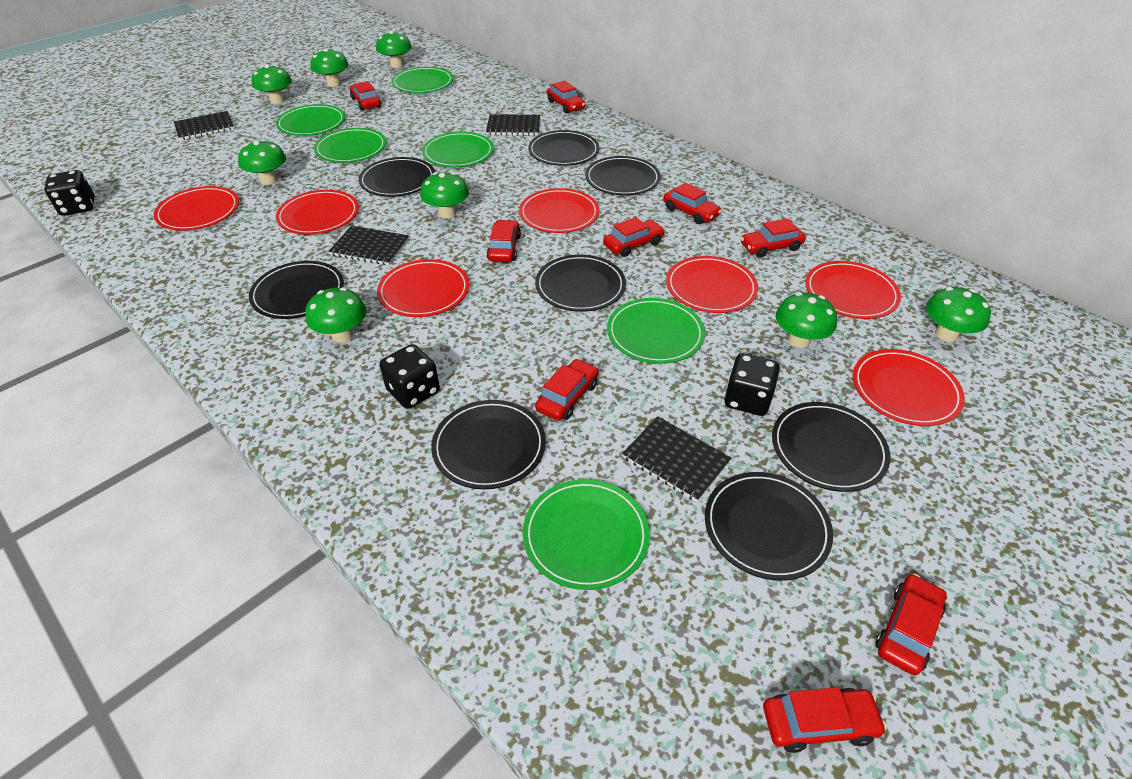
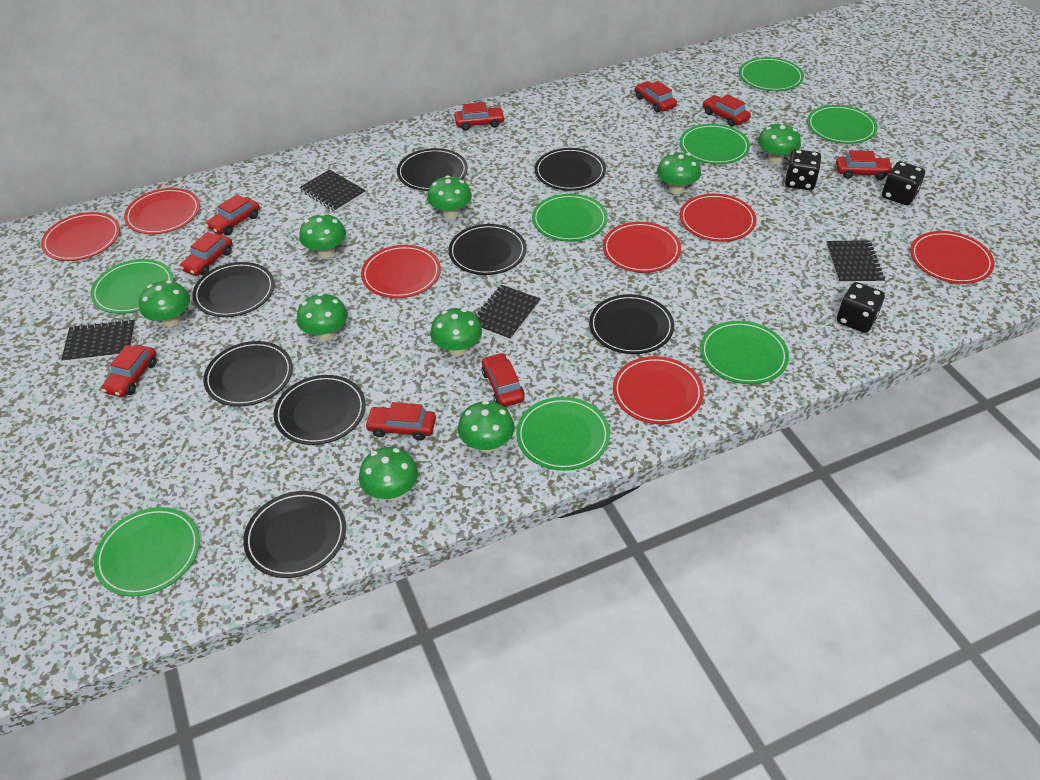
green mushroom: [238,140,286,185] [251,65,292,104] [305,287,366,343] [311,48,349,87] [376,31,412,68] [420,172,469,218] [776,292,837,348] [926,287,991,342] = 8 -> [139,280,190,327] [297,293,348,341] [299,213,346,258] [359,447,418,500] [427,176,472,219] [430,308,482,356] [458,401,515,453] [657,152,701,194] [758,122,801,164] = 9
green plate: [276,104,345,136] [314,128,386,163] [391,67,453,93] [422,132,494,167] [523,479,650,590] [607,298,705,364] = 6 -> [90,259,173,314] [94,507,200,596] [516,397,610,471] [532,194,608,242] [680,124,750,164] [700,321,789,384] [739,57,804,91] [807,105,877,144] = 8

